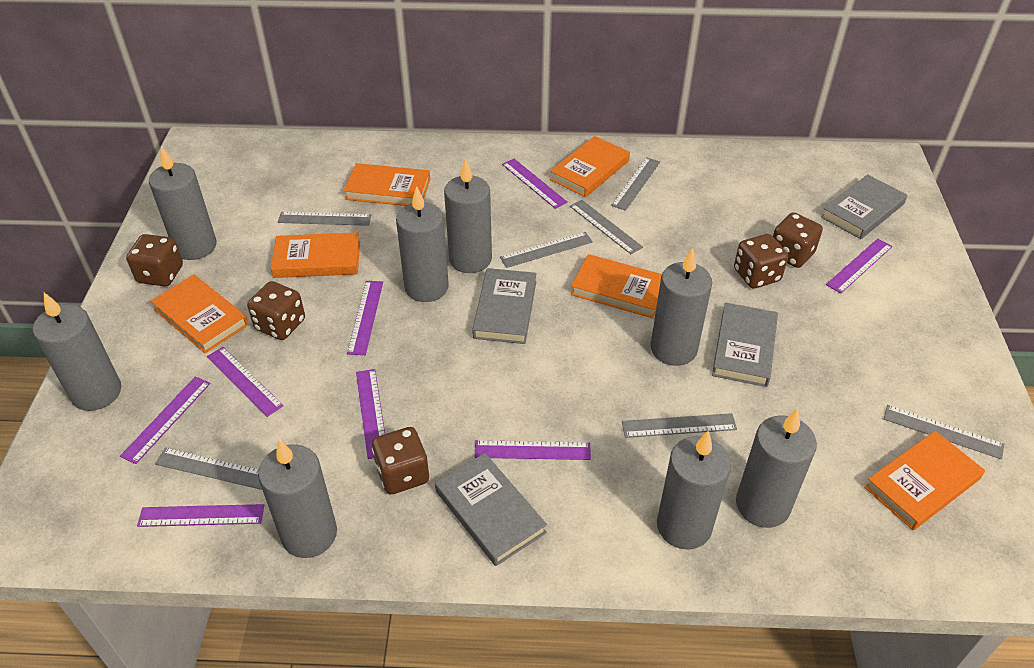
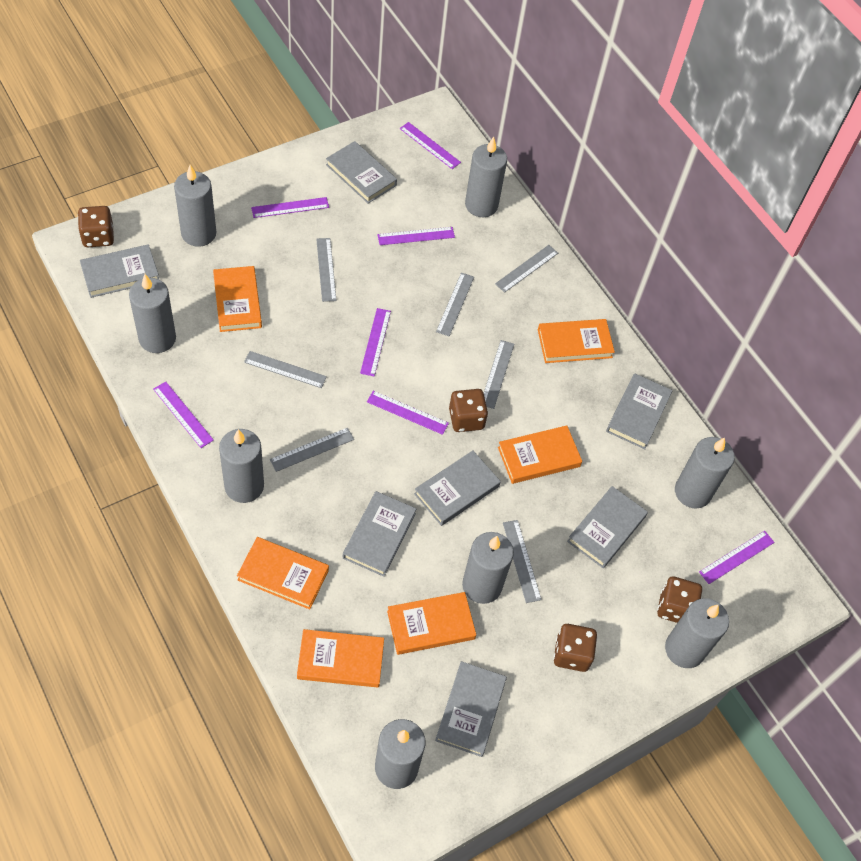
brown dice: [126,234,183,287] [247,281,305,340] [372,427,429,494] [734,234,788,289] [773,212,823,268] = 5 -> [78,206,114,247] [449,389,488,432] [553,624,597,672] [657,576,702,623] = 4
grey book: [435,453,547,566] [472,268,537,344] [712,303,778,387] [821,174,907,239] = 4 -> [80,244,159,298] [326,141,397,204] [343,491,416,577] [414,451,501,526] [435,661,507,757] [567,486,648,568] [606,373,673,449] = 7
purple ruler: [120,376,211,464] [137,504,264,527] [207,347,283,417] [347,281,383,355] [356,369,385,459] [474,440,591,460] [502,159,568,209] [826,239,892,293] = 8 -> [153,382,214,448] [251,197,329,218] [360,308,391,376] [367,391,449,435] [377,227,455,245] [400,122,461,169] [699,531,775,584] = 7

